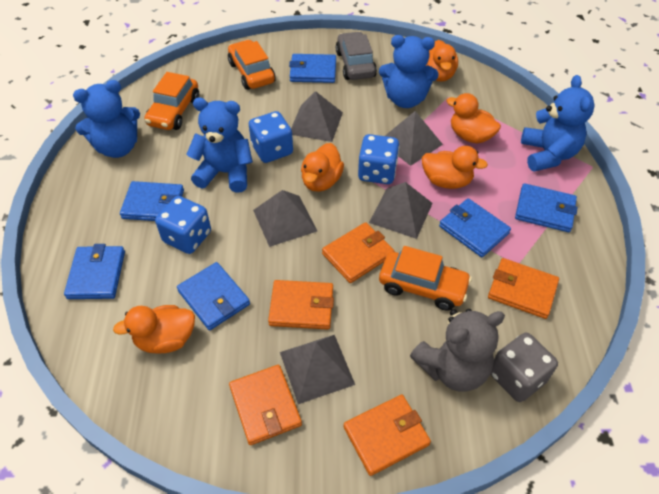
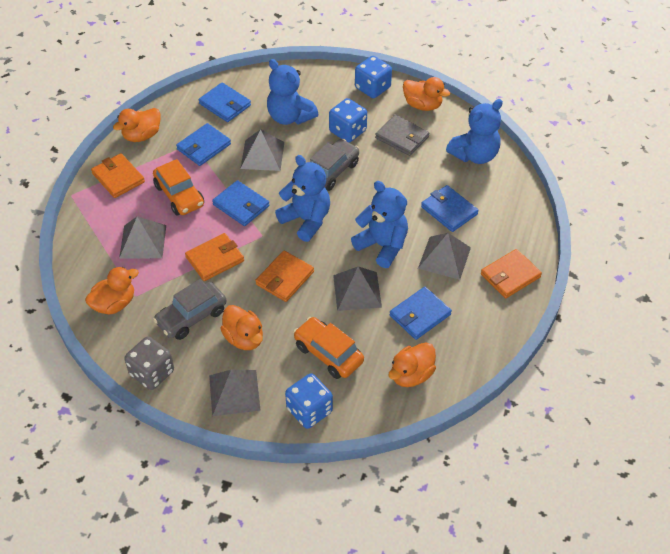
blue wallet: [64,244,125,299] [120,181,184,221] [177,262,250,330] [289,54,336,83] [439,198,511,257] [515,183,578,232] = 6 -> [176,123,231,166] [199,83,251,122] [212,180,269,226] [390,287,452,340] [421,185,479,232] = 5
grey car: [336,32,377,80] = 1 -> [153,279,226,340] [310,139,360,191] = 2
grey teddy bear: [410,309,505,392] = 1 -> none = 0
grey wallet: none = 0 -> [375,115,429,156] = 1
orange car: [144,72,199,130] [228,40,275,90] [379,246,472,311] = 3 -> [153,159,204,216] [293,317,364,379] = 2
orange wallet: [229,365,302,445] [268,280,334,329] [322,222,395,283] [343,394,431,476] [488,258,559,319] = 5 -> [91,153,145,198] [185,233,244,281] [255,251,314,302] [481,249,542,298] = 4

